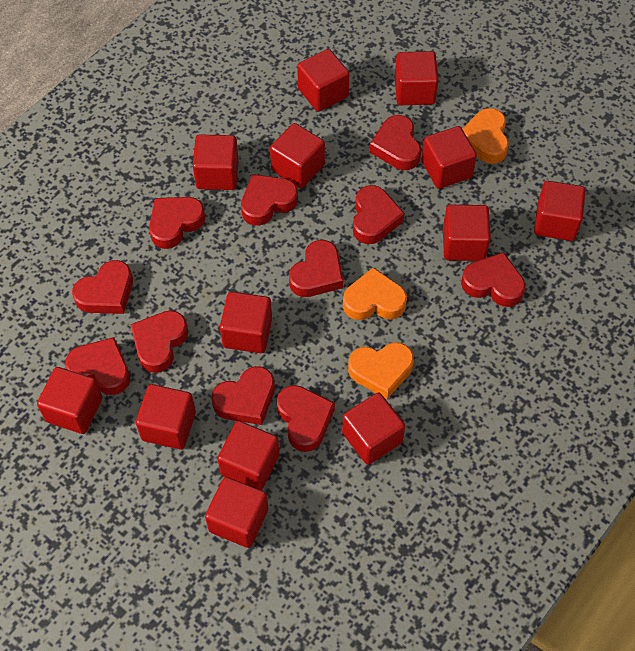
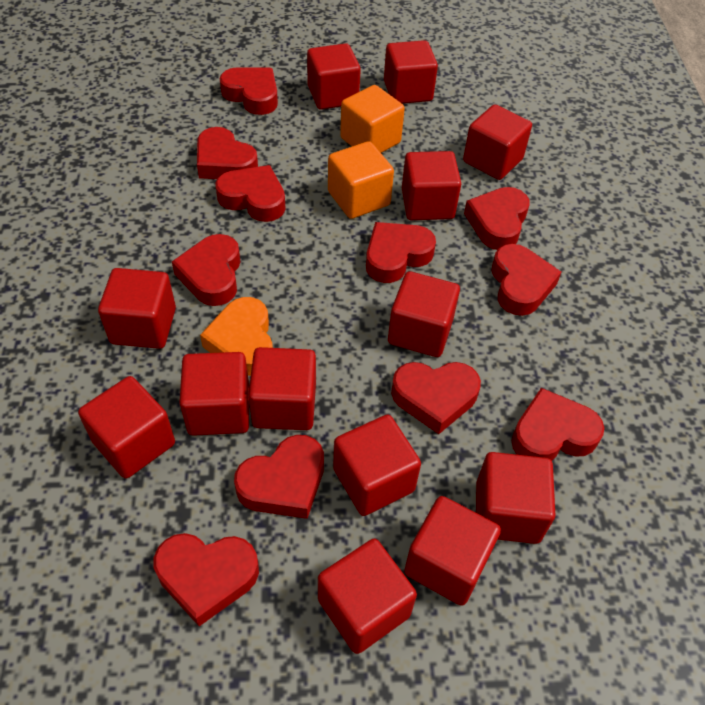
orange cube: none = 0 -> [328,141,394,219] [340,85,405,153] = 2
orange heart: [343,267,407,320] [348,342,414,399] [462,108,509,164] = 3 -> [200,297,273,376] = 1

